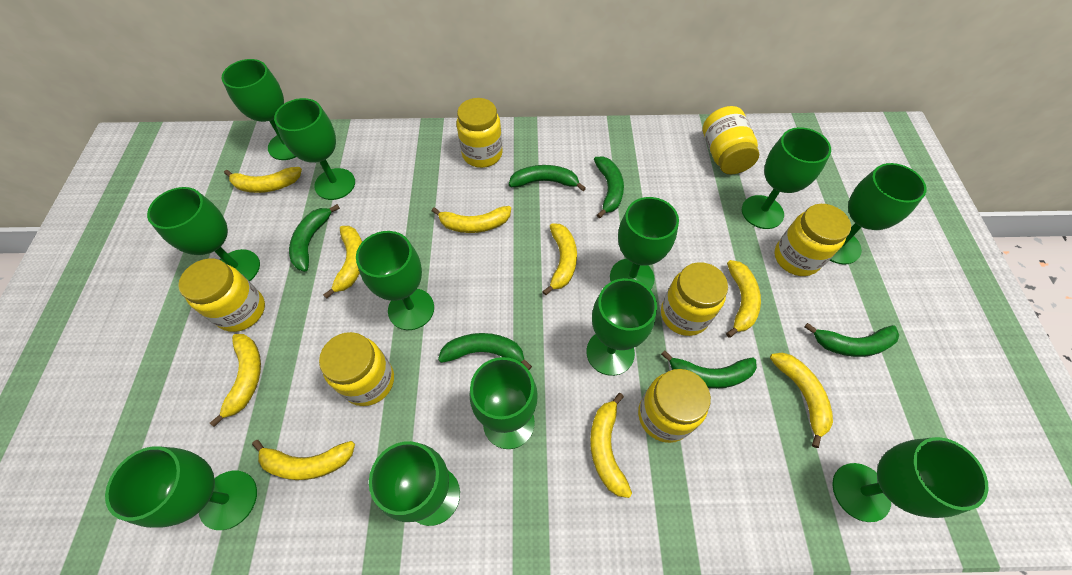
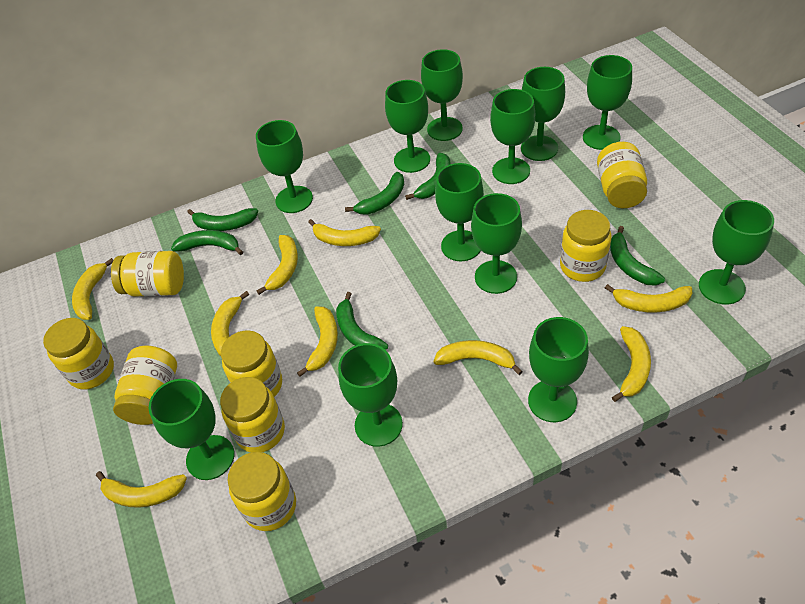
yellow jar: [178,258,265,332] [319,332,394,406] [457,98,503,168] [638,369,711,443] [661,262,728,336] [703,106,759,175] [774,204,851,276] = 7 -> [43,318,114,390] [111,251,184,296] [113,346,177,425] [220,377,285,453] [221,330,282,397] [228,452,296,531] [560,210,612,282] [597,142,647,208] = 8

